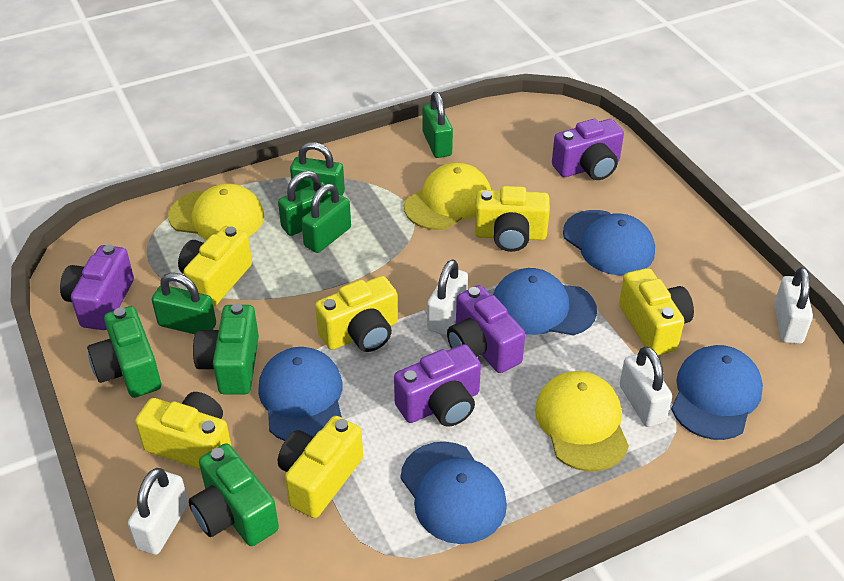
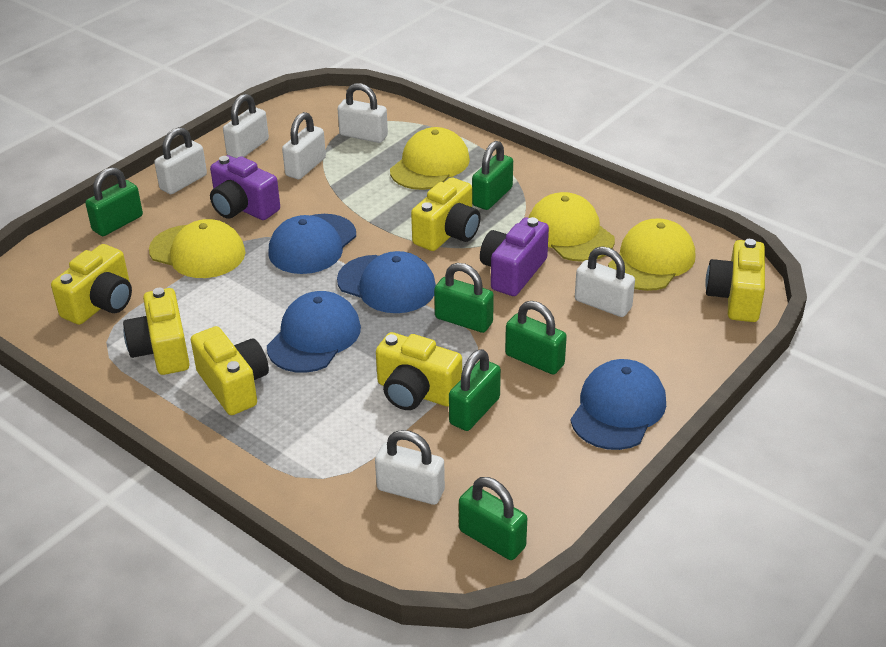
blue cap: [258,347,342,441] [400,442,507,544] [493,268,597,335] [563,210,655,275] [671,345,763,440] = 5 -> [267,291,361,373] [269,214,356,274] [337,251,436,313] [570,359,666,450] = 4
green camera: [87,306,161,398] [189,443,279,546] [193,303,259,394] = 3 -> none = 0
green padlock: [152,273,216,334] [278,171,331,236] [290,142,345,196] [301,184,351,253] [423,92,453,158] = 5 -> [85,167,143,236] [434,263,494,333] [449,349,501,431] [459,477,527,560] [472,141,513,210] [505,301,567,375] = 6
purple camera: [60,244,134,330] [394,344,481,427] [447,285,525,373] [552,119,624,180] = 4 -> [210,155,280,220] [480,217,549,296] = 2
white padlock: [128,468,188,555] [427,259,468,335] [620,346,672,427] [774,267,813,344] = 4 -> [154,127,207,194] [223,94,269,158] [282,112,326,179] [338,83,388,143] [375,430,445,505] [575,246,635,317] = 6
yellow cap: [168,183,264,240] [404,163,491,230] [535,371,629,471] = 3 -> [149,219,245,278] [390,127,470,190] [529,192,615,262] [608,218,695,291] = 4

